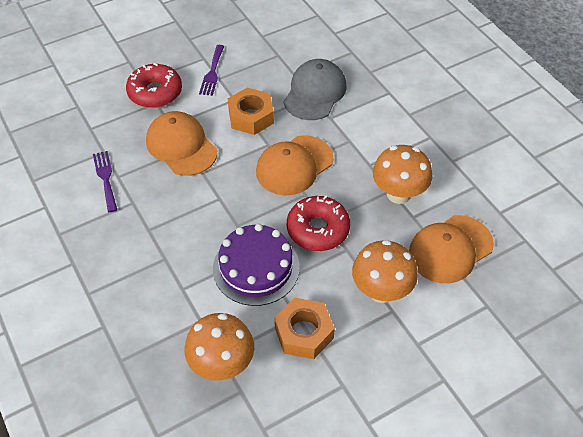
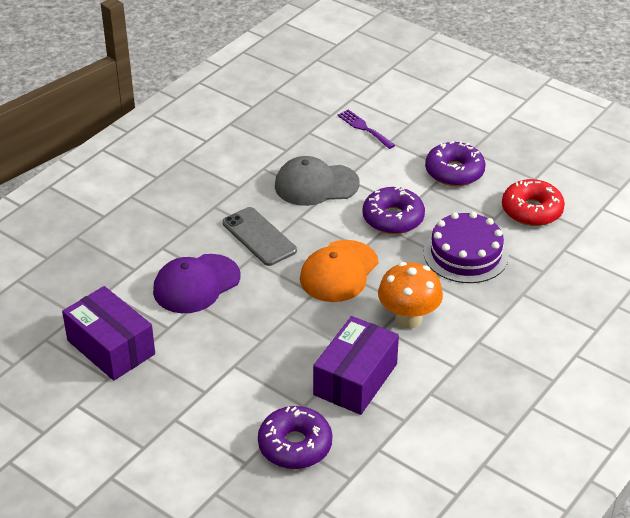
grey phone: none = 0 -> [222,207,297,266] = 1
orange cap: [146,111,217,176] [256,135,333,195] [409,215,494,283] = 3 -> [300,240,378,302] = 1
orange mushroom: [184,313,254,381] [352,240,418,303] [373,145,432,204] = 3 -> [378,262,443,329] = 1
orange nut: [228,88,274,135] [274,298,335,359] = 2 -> none = 0
purple box: none = 0 -> [62,286,155,381] [313,316,399,415] = 2
purple cap: none = 0 -> [153,254,240,313] = 1
purple donut: none = 0 -> [258,406,332,469] [362,186,425,234] [425,141,485,186] = 3
purple fork: [93,151,117,212] [199,45,224,96] = 2 -> [337,109,395,149] = 1
red donut: [126,63,182,108] [287,196,350,251] = 2 -> [502,179,565,226] = 1

